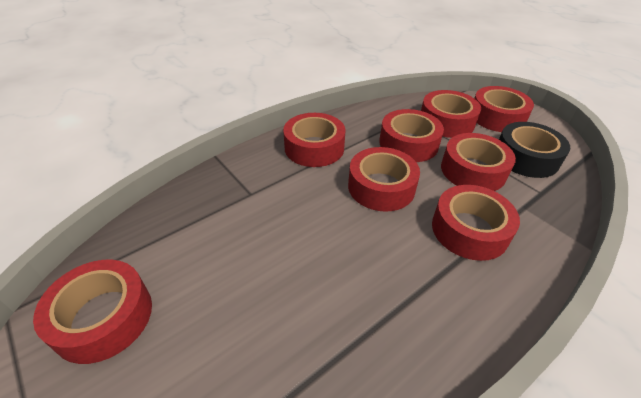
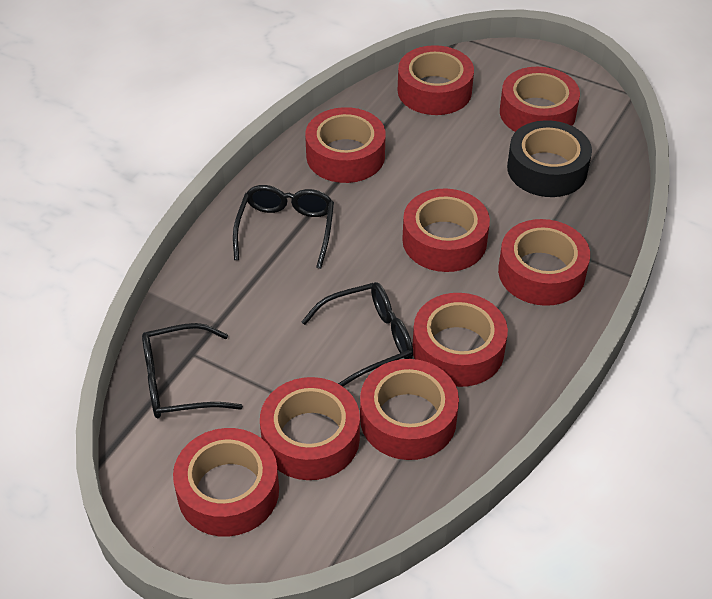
black glasses: none = 0 -> [142,323,243,418] [233,185,334,269] [301,282,413,387] = 3
red tape: [33,260,152,364] [283,113,346,167] [348,147,420,211] [379,109,444,162] [421,90,481,138] [432,185,520,261] [441,133,516,191] [474,86,534,132] = 8 -> [173,428,279,537] [260,377,360,480] [305,107,386,183] [360,359,459,460] [398,45,474,115] [402,188,490,272] [412,293,508,387] [498,219,590,306] [500,67,580,132] = 9

